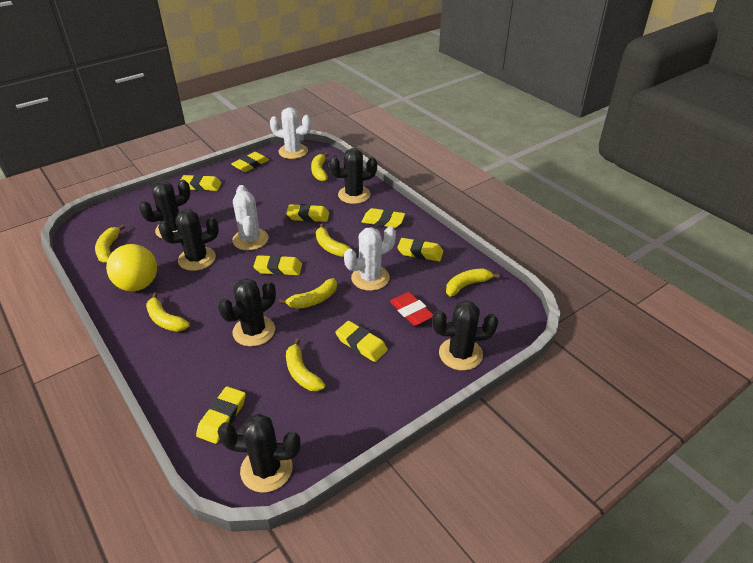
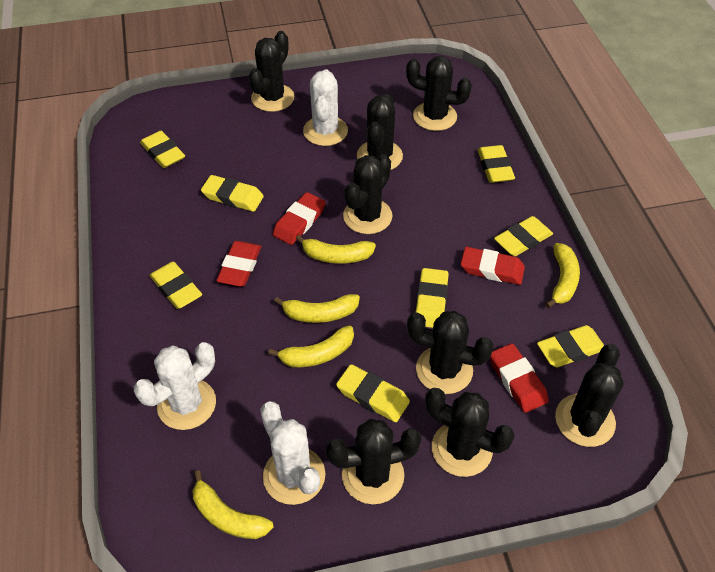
black cactus: [139,180,191,239] [158,209,219,271] [218,278,276,347] [218,414,301,493] [329,148,377,204] [432,300,499,371] = 6 -> [249,31,294,112] [326,419,421,504] [343,154,392,234] [357,94,403,170] [406,56,472,131] [407,311,494,394] [425,388,515,477] [555,344,623,447] = 8
red eraser: [390,292,433,326] = 1 -> [216,241,262,286] [273,192,326,245] [461,247,525,285] [490,343,549,413] = 4
yellow ball: [106,244,157,291] = 1 -> none = 0
yellow banana: [95,225,125,263] [146,293,190,332] [279,278,337,309] [286,338,325,391] [311,153,329,181] [316,223,351,257] [446,268,500,297] = 7 -> [193,470,273,539] [268,325,354,367] [274,294,360,323] [296,235,376,264] [545,243,580,308] = 5

